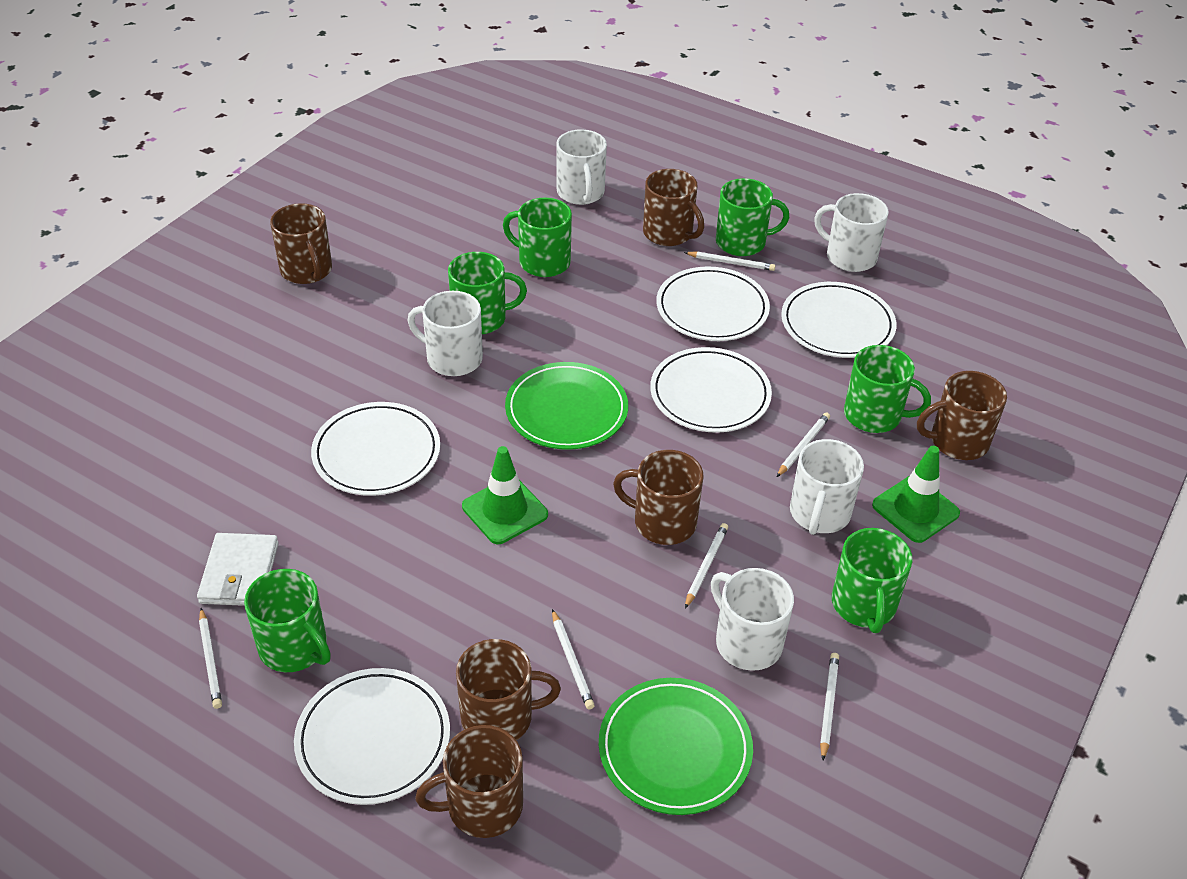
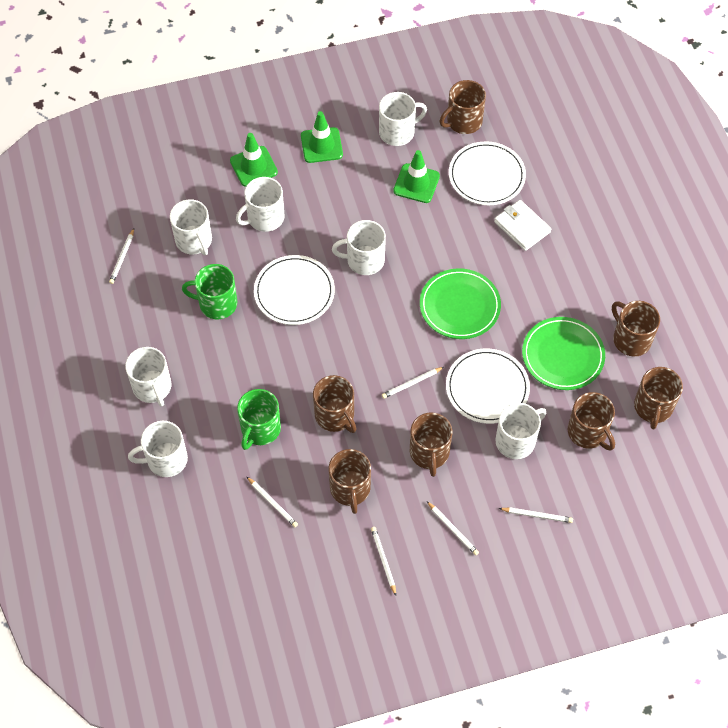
brown mug: [270,203,332,284] [415,725,523,838] [456,639,561,740] [613,450,704,545] [643,169,704,246] [917,371,1007,460] = 6 -> [313,375,356,433] [329,449,371,514] [410,413,452,477] [440,80,486,134] [568,392,615,451] [612,301,660,356] [634,367,683,429] = 7
green mug: [244,569,331,672] [448,252,527,334] [503,198,572,277] [716,178,789,256] [832,528,913,633] [844,345,931,433] = 6 -> [182,264,237,319] [237,389,281,450] = 2
green traffic cone: [462,446,548,544] [872,446,960,543] = 2 -> [230,133,278,186] [301,111,343,163] [393,150,440,203] = 3
white mug: [407,291,483,376] [556,129,607,205] [711,568,794,671] [790,439,864,535] [814,193,889,272] = 5 -> [125,347,172,407] [128,421,188,477] [170,199,212,255] [236,177,284,232] [332,220,386,275] [379,92,427,146] [495,403,546,459] = 7
white plate: [294,668,450,805] [311,402,440,496] [650,347,772,433] [656,266,770,341] [781,282,897,358] = 5 -> [254,255,335,325] [446,349,530,424] [449,141,526,205] = 3

